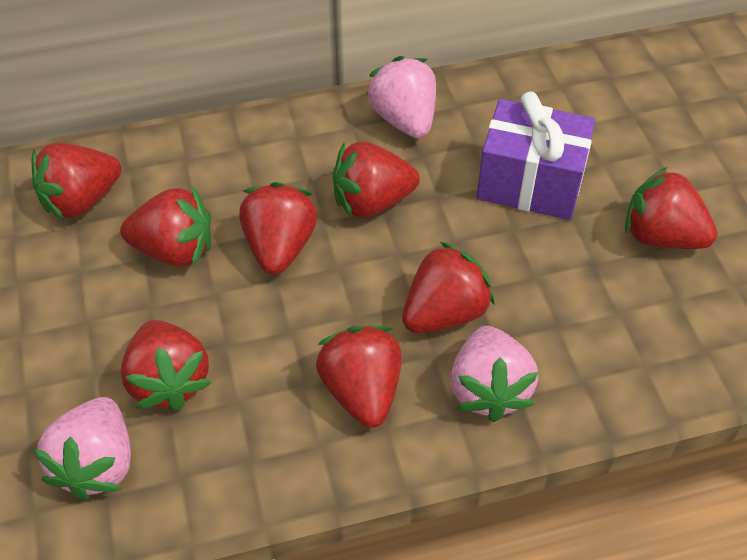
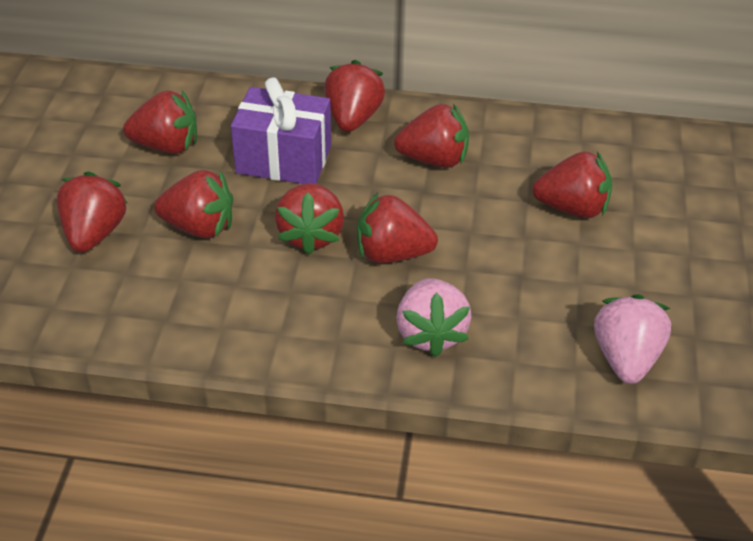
pink strawberry: [33,397,131,500] [366,56,436,138] [450,326,538,422] = 3 -> [396,278,472,357] [594,294,671,384] = 2

